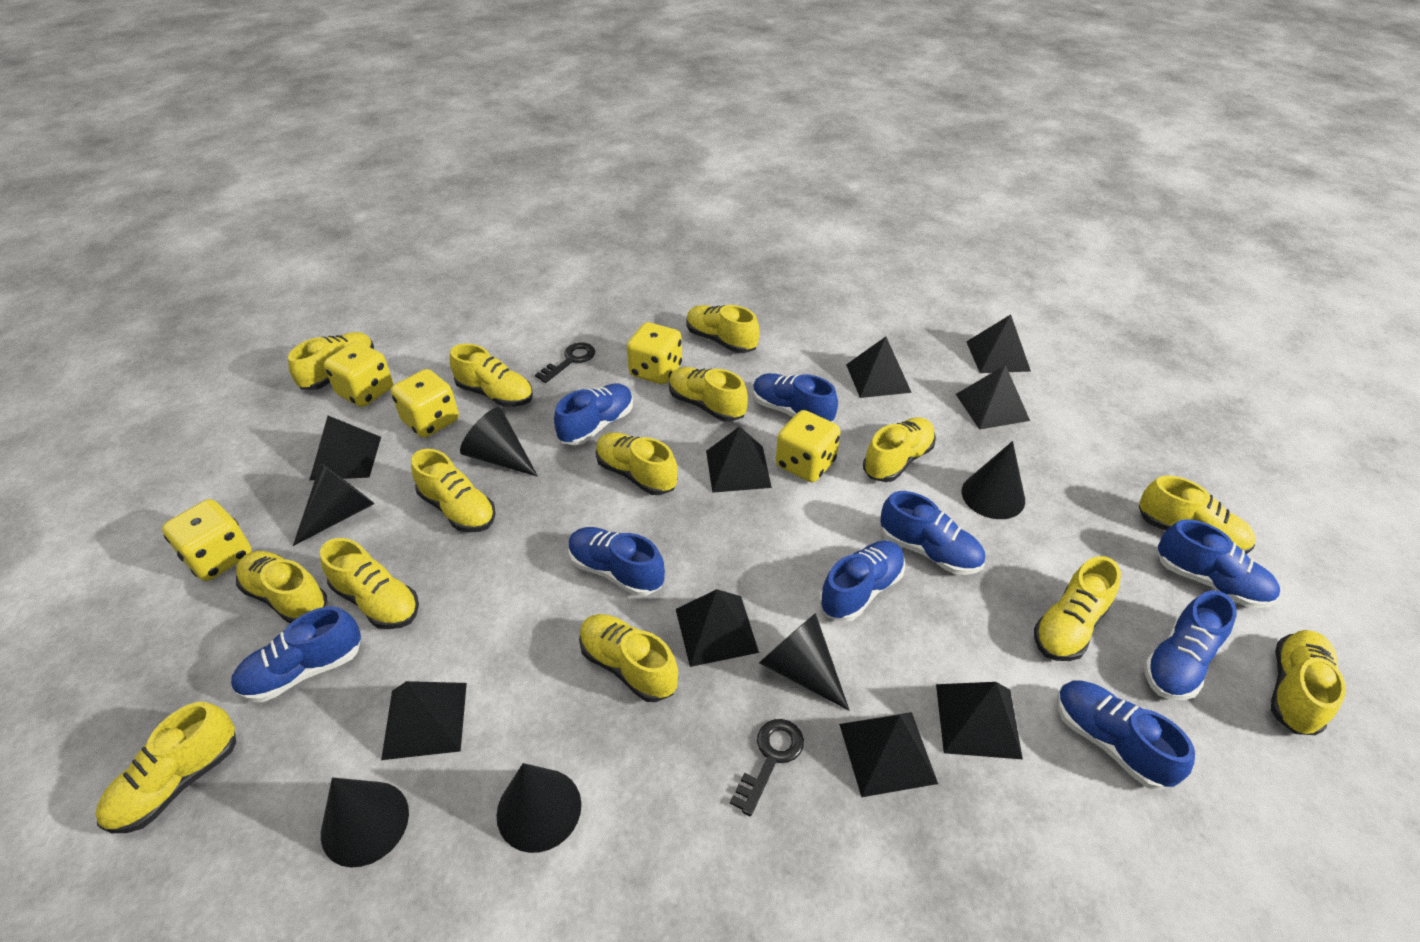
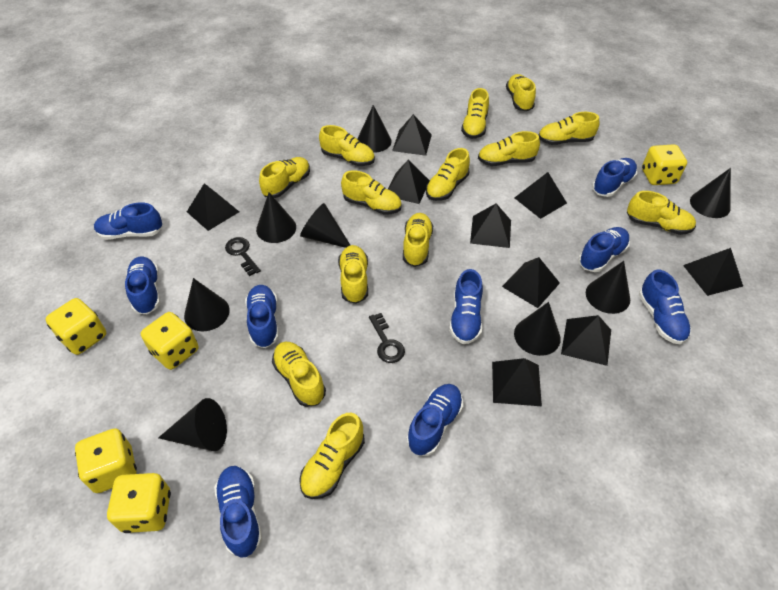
black cone: [293,463,374,546] [321,777,409,868] [460,407,538,477] [496,763,581,853] [759,613,849,710] [962,441,1025,519] = 6 -> [158,398,227,451] [184,278,230,331] [256,192,296,243] [300,203,351,248] [357,105,392,153] [514,302,561,356] [586,261,630,314] [690,168,731,218] = 8
yellow shoe: [95,702,236,833] [236,551,327,624] [288,332,374,390] [320,538,419,629] [411,449,496,532] [450,343,533,407] [579,614,678,702] [596,432,678,495] [669,367,748,422] [687,305,759,353] [863,417,936,482] [1034,556,1121,661] [1139,476,1256,554] [1271,630,1346,735] = 14 -> [259,157,310,198] [272,342,326,407] [299,412,365,499] [319,125,375,166] [338,245,368,304] [341,170,402,215] [403,213,433,267] [426,148,470,201] [461,88,489,139] [478,131,540,166] [506,74,536,111] [539,112,600,145] [627,191,696,235] = 13

